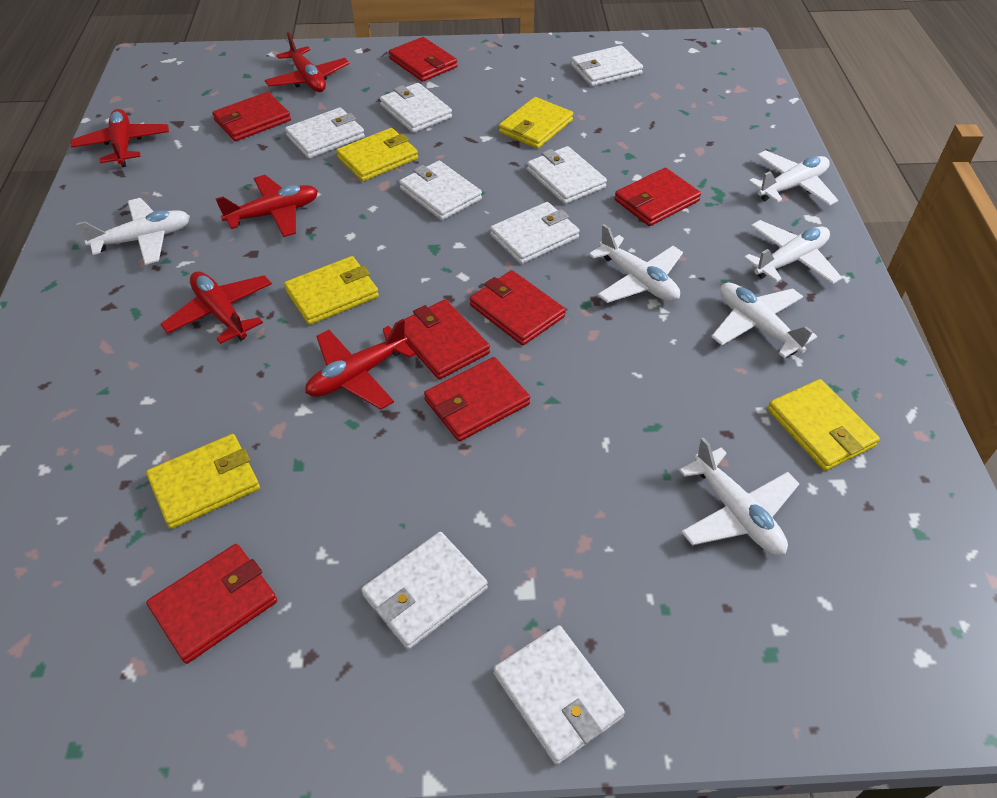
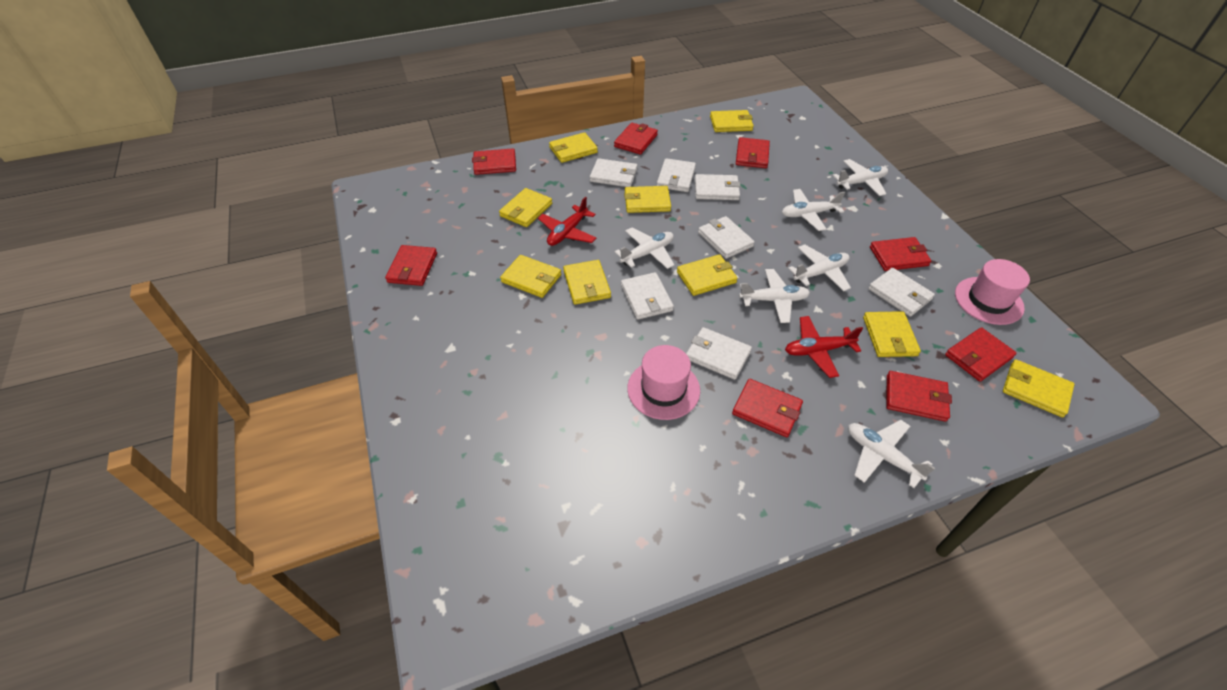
pink hat: none = 0 -> [627,345,700,420] [955,259,1030,325] = 2
red plane: [71,109,169,167] [160,271,272,344] [216,175,318,237] [265,32,350,92] [305,319,415,409] = 5 -> [538,197,596,246] [785,316,863,378] = 2
red wallet: [146,544,277,664] [212,92,291,141] [389,37,458,82] [404,300,490,380] [424,357,530,442] [470,270,565,345] [614,168,701,226] = 7 -> [385,245,437,286] [472,148,516,175] [614,123,658,155] [732,379,803,437] [736,137,770,168] [870,237,931,271] [886,371,952,422] [945,327,1017,382] = 8
white wallet: [285,107,365,158] [361,532,488,649] [380,83,452,133] [399,161,482,220] [490,202,580,264] [494,625,625,765] [527,146,607,204] [571,45,643,86] = 8 -> [590,158,638,187] [621,272,674,320] [657,158,696,192] [686,327,752,380] [695,174,741,200] [698,216,755,259] [868,268,935,317] = 7
yellow wallet: [146,434,260,529] [284,256,379,325] [336,128,418,181] [499,97,573,149] [768,379,880,471] = 5 -> [499,188,552,227] [500,255,561,298] [549,132,598,163] [563,260,611,305] [624,186,671,213] [677,254,738,296] [710,110,753,132] [863,311,921,357] [1003,359,1075,417] = 9

